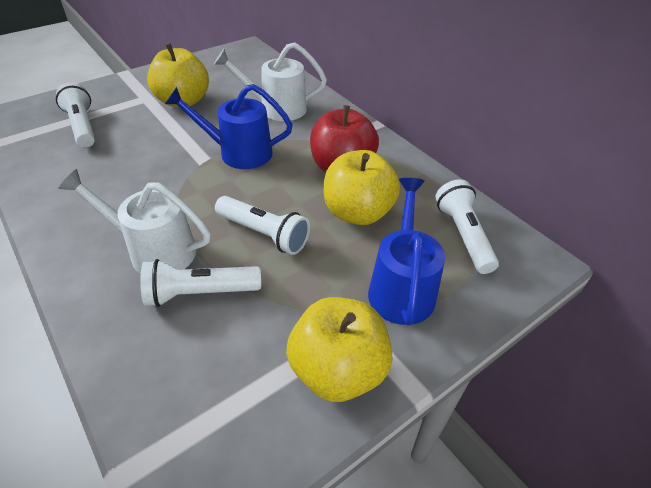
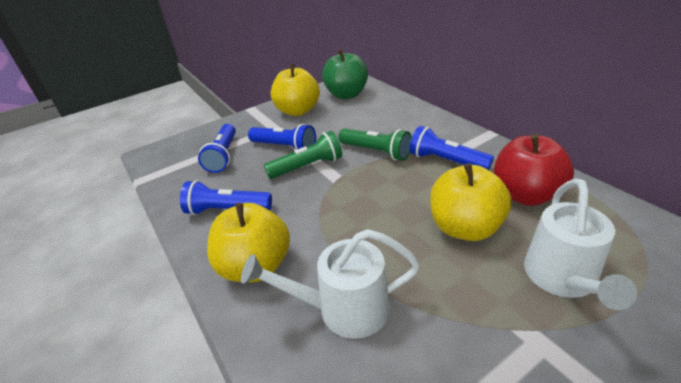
blue flashlight: none = 0 -> [180,180,272,215] [198,124,236,173] [248,124,316,150] [409,126,494,170] = 4
blue watering can: [165,84,293,169] [368,178,445,326] = 2 -> none = 0
green apple: none = 0 -> [322,49,368,99] = 1
green flashlight: none = 0 -> [264,131,342,179] [339,128,412,161] = 2
white flashlight: [56,82,95,148] [140,259,261,307] [215,196,310,255] [435,179,499,274] = 4 -> none = 0

